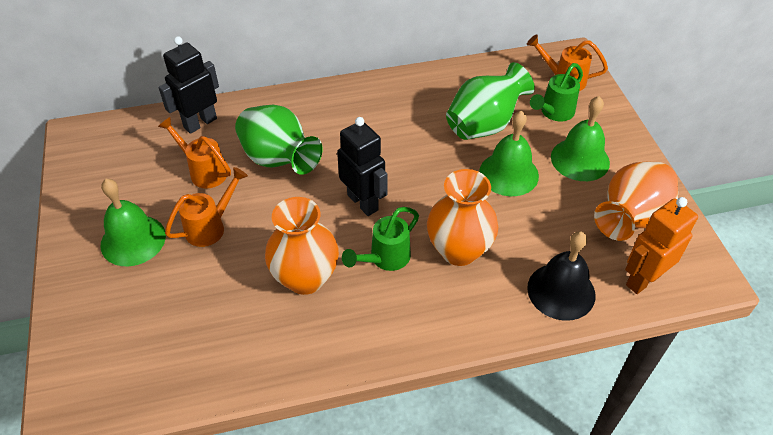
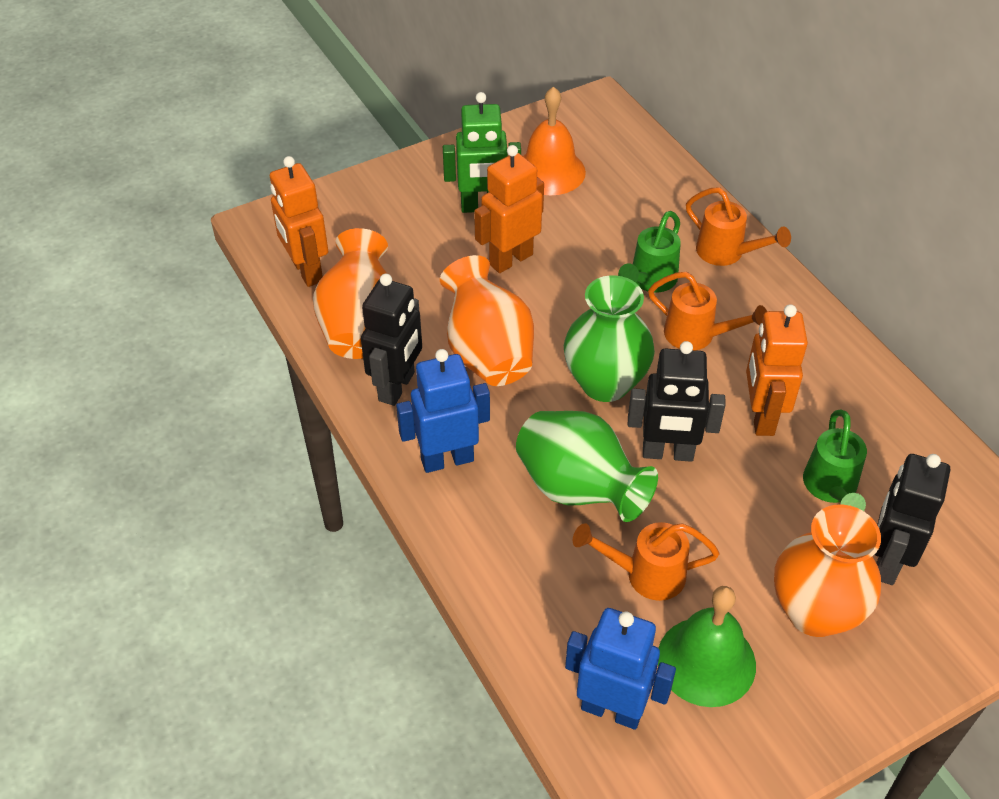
black bell: [527,231,595,321] = 1 -> none = 0
black robot: [159,36,219,134] [337,117,387,216] = 2 -> [361,274,422,406] [628,341,726,462] [874,454,950,585] = 3
blue robot: none = 0 -> [396,349,490,473] [565,608,676,730] = 2
green bell: [101,179,166,266] [479,111,539,196] [551,96,610,181] = 3 -> [658,586,756,707] = 1
green robot: none = 0 -> [443,92,521,213] = 1
orange bell: none = 0 -> [523,86,586,195] = 1
orange robot: [625,197,698,294] = 1 -> [270,156,328,287] [474,145,544,273] [746,304,808,436] = 3

